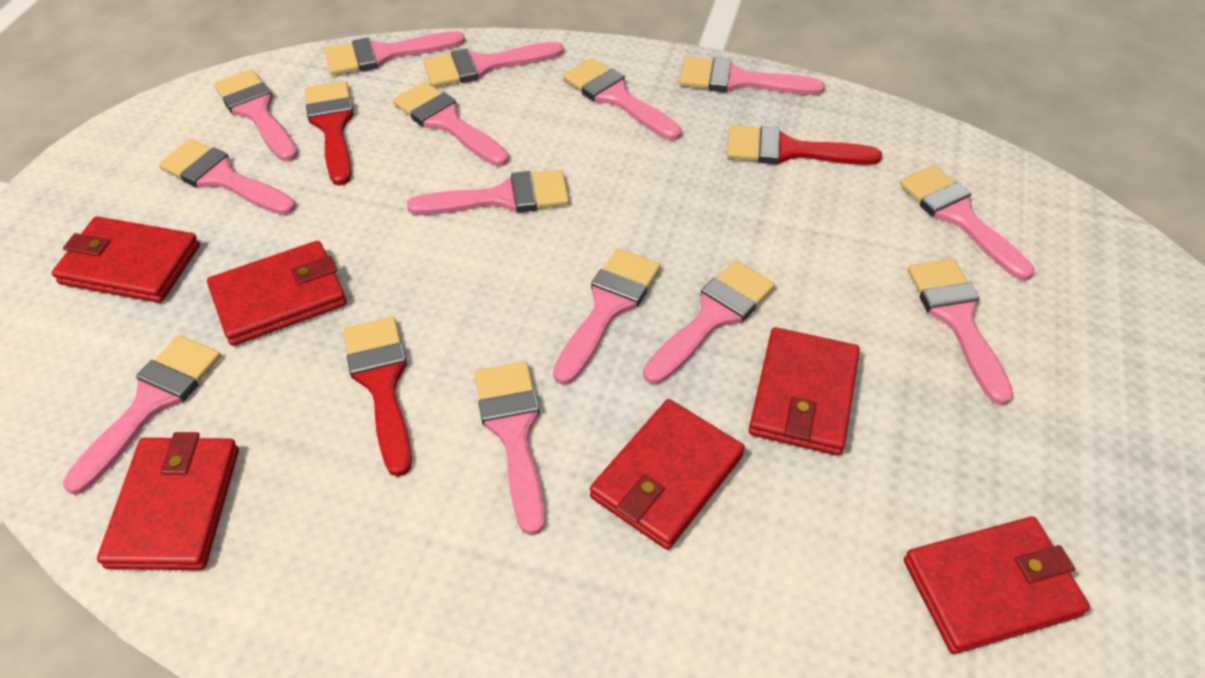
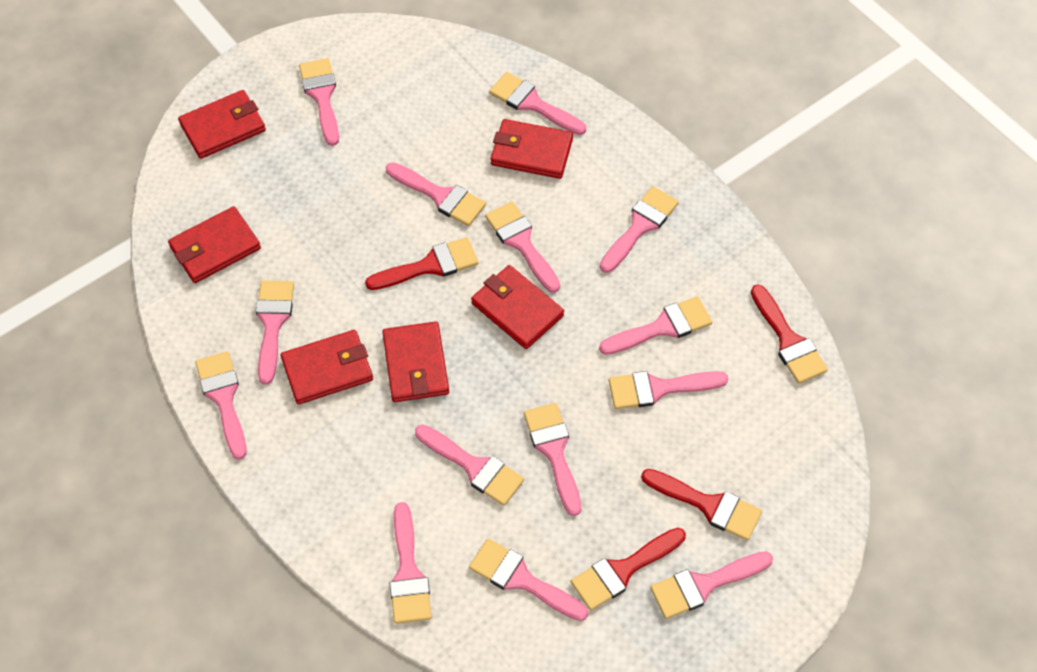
red brush: [305,81,354,186] [343,317,412,477] [727,126,882,165] = 3 -> [365,237,478,290] [571,528,686,611] [641,469,762,541] [751,284,828,384] = 4

